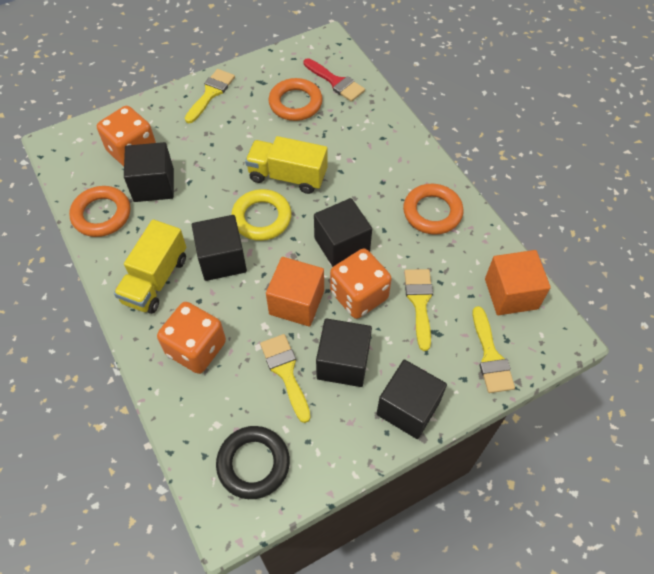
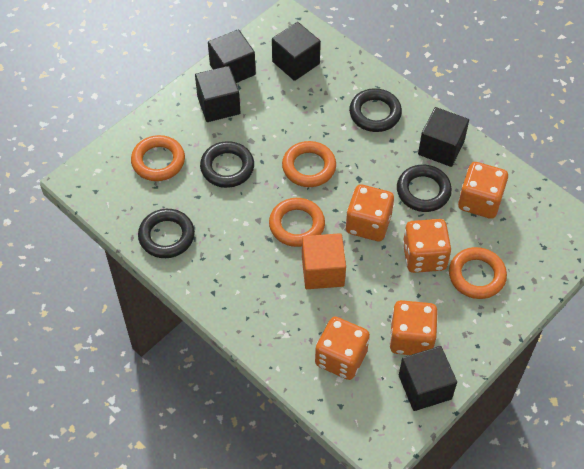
black ring: [216,426,290,499] = 1 -> [138,209,195,258] [200,141,254,188] [349,88,402,132] [397,165,452,212] = 4
orange cube: [266,257,324,327] [485,250,551,315] = 2 -> [302,233,346,289] = 1
orange dice: [97,106,156,166] [157,302,226,374] [330,249,392,319] = 3 -> [315,317,370,380] [346,184,394,241] [389,300,438,355] [403,219,451,273] [458,162,508,219] = 5
orange ring: [69,186,131,237] [268,78,323,121] [403,184,463,235] = 3 -> [131,135,185,181] [269,198,325,247] [282,141,336,187] [449,247,507,299] = 4
red brush: [304,58,365,102] = 1 -> none = 0
yellow brush: [185,69,235,123] [260,334,311,423] [404,269,433,351] [473,306,515,393] = 4 -> none = 0
yellow ring: [231,189,292,241] = 1 -> none = 0
yellow truck: [114,219,186,314] [245,136,327,194] = 2 -> none = 0

